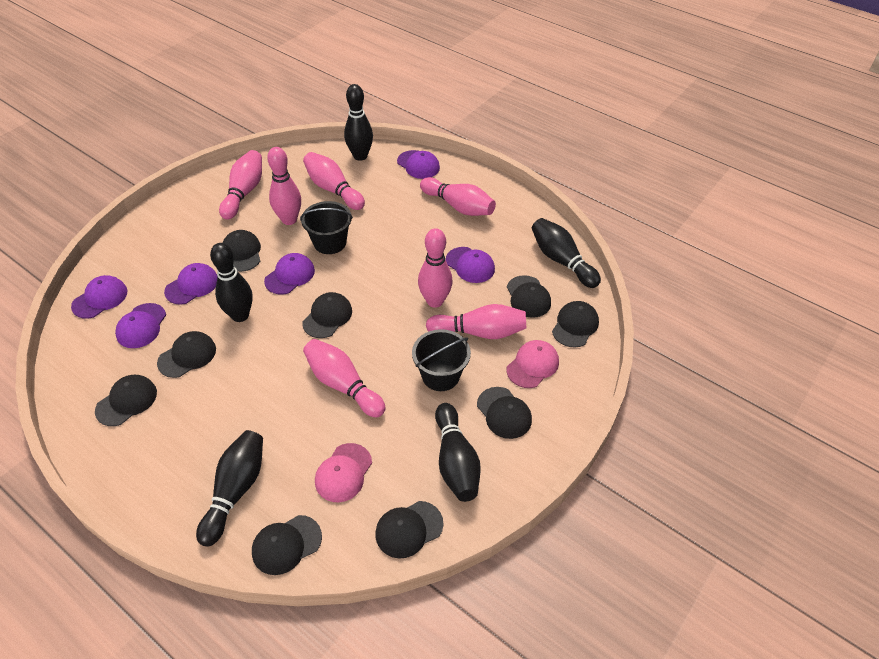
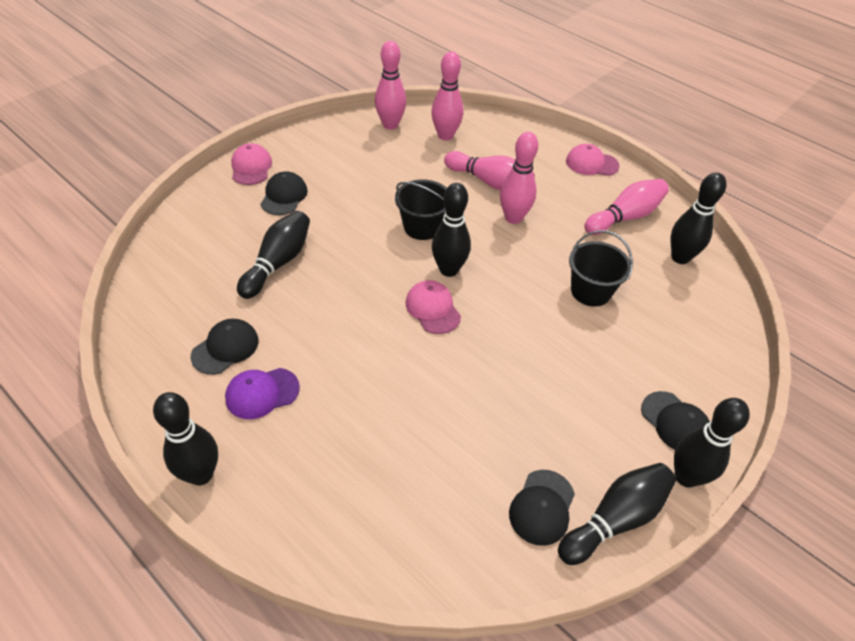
black bowling pin: [196,430,263,546] [210,243,253,322] [344,84,373,161] [435,403,481,502] [532,218,601,288] = 5 -> [153,392,218,486] [237,211,310,299] [432,183,471,277] [558,463,676,565] [671,172,727,264] [674,398,750,488] = 6
black cap: [95,375,157,426] [157,331,216,378] [223,230,261,272] [252,515,322,575] [302,292,352,338] [375,501,444,559] [477,387,532,439] [507,275,551,318] [552,301,599,348] = 9 -> [191,319,259,375] [261,171,308,215] [509,470,575,546] [641,391,710,450] = 4
pink bowling pin: [219,150,262,220] [267,147,301,225] [303,152,365,210] [303,339,386,417] [418,228,453,308] [420,177,496,216] [426,304,526,339] = 7 -> [375,41,406,130] [431,51,463,140] [444,151,535,190] [500,132,538,224] [584,179,669,235] = 5
pink cap: [315,443,372,502] [506,340,559,388] = 2 -> [231,143,272,185] [405,280,461,334] [566,144,619,176] = 3
purple cap: [71,275,128,319] [115,303,166,348] [164,263,218,305] [264,253,315,294] [397,150,440,179] [446,247,495,283] = 6 -> [225,368,300,419] = 1

